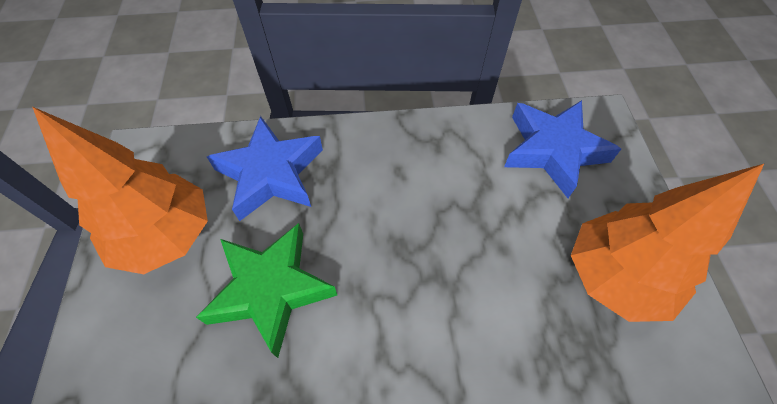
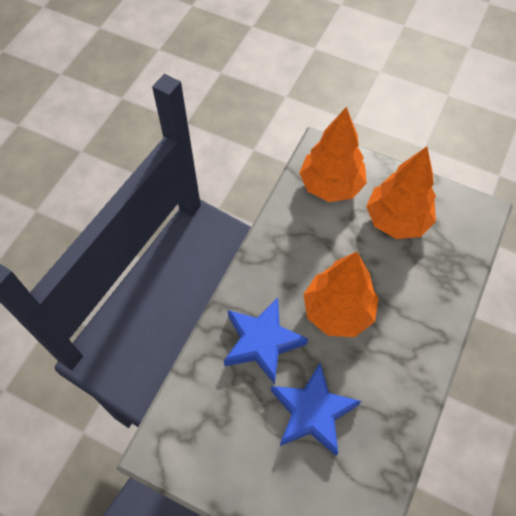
green star: [196,223,337,358] = 1 -> none = 0
orange tree: [33,107,208,274] [571,163,765,322] = 2 -> [299,107,367,202] [303,252,379,337] [366,146,436,239] = 3

